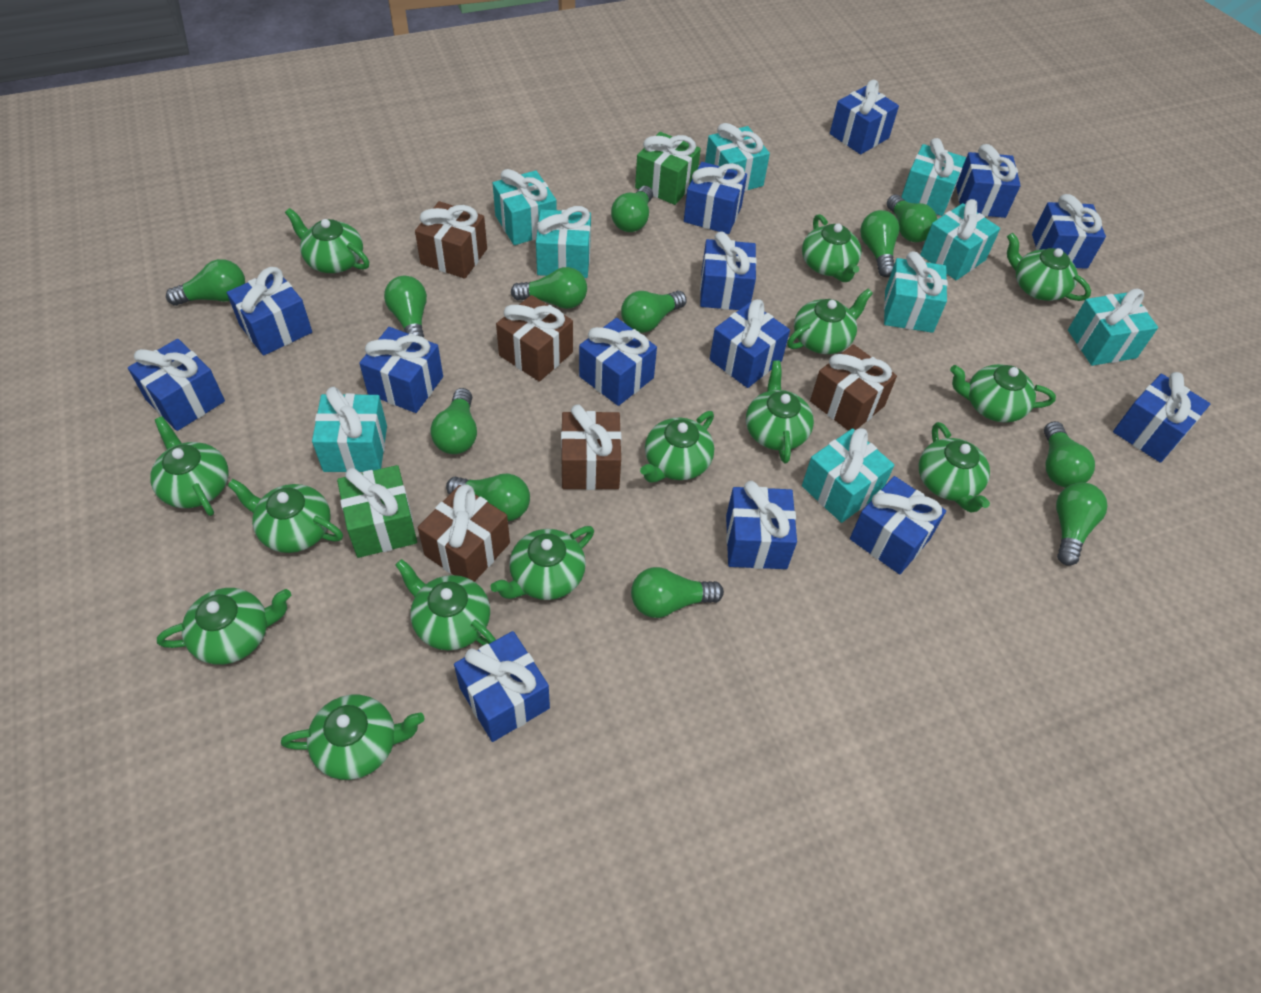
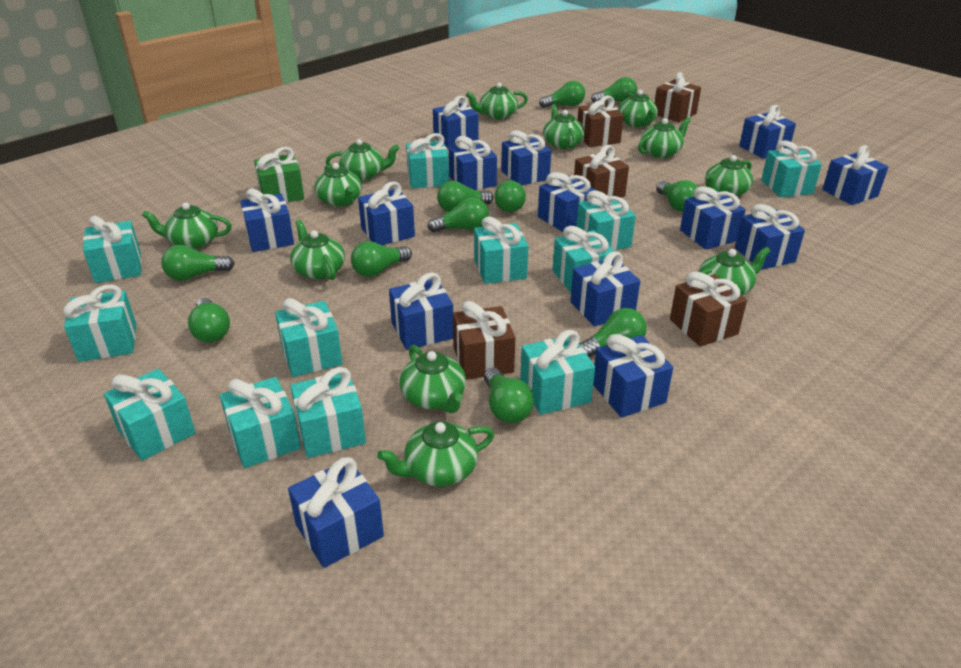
green gift: [337,465,417,558] [635,132,701,205] = 2 -> [254,147,304,203] = 1
green light bulb: [166,259,245,306] [384,276,427,338] [430,388,477,454] [446,473,530,521] [511,267,587,309] [611,186,653,232] [621,291,687,333] [631,567,724,618] [860,210,899,277] [887,194,937,242] [1044,421,1095,488] [1056,482,1108,566] = 12 -> [161,245,235,281] [188,298,230,343] [351,241,412,277] [427,197,489,233] [437,181,493,212] [484,368,534,423] [494,180,526,212] [539,81,585,108] [579,308,647,357] [591,77,637,102] [656,180,698,212] = 11
green teapot: [150,416,229,516] [157,588,291,665] [227,479,343,553] [281,695,424,780] [285,208,369,273] [395,559,496,651] [490,526,594,600] [640,411,714,483] [746,361,814,463] [787,289,873,354] [802,214,862,282] [919,422,990,513] [950,364,1056,423] [1007,233,1091,301] = 14 -> [142,203,232,249] [290,220,345,280] [314,163,362,207] [326,139,400,181] [377,421,494,487] [399,345,466,413] [466,83,528,120] [543,104,584,149] [618,90,658,127] [638,117,691,158] [698,247,771,296] [705,155,753,198] = 12
turquoise gift: [312,387,387,472] [493,169,557,245] [536,206,591,278] [705,123,770,192] [802,428,894,523] [884,251,948,333] [901,138,966,216] [920,199,1000,280] [1068,289,1158,366] = 9 -> [63,284,136,362] [83,216,142,283] [104,369,196,461] [220,377,301,468] [275,298,343,377] [290,367,366,458] [406,133,449,188] [474,216,528,284] [520,330,595,415] [553,226,614,293] [576,190,636,251] [761,141,822,197] = 12

